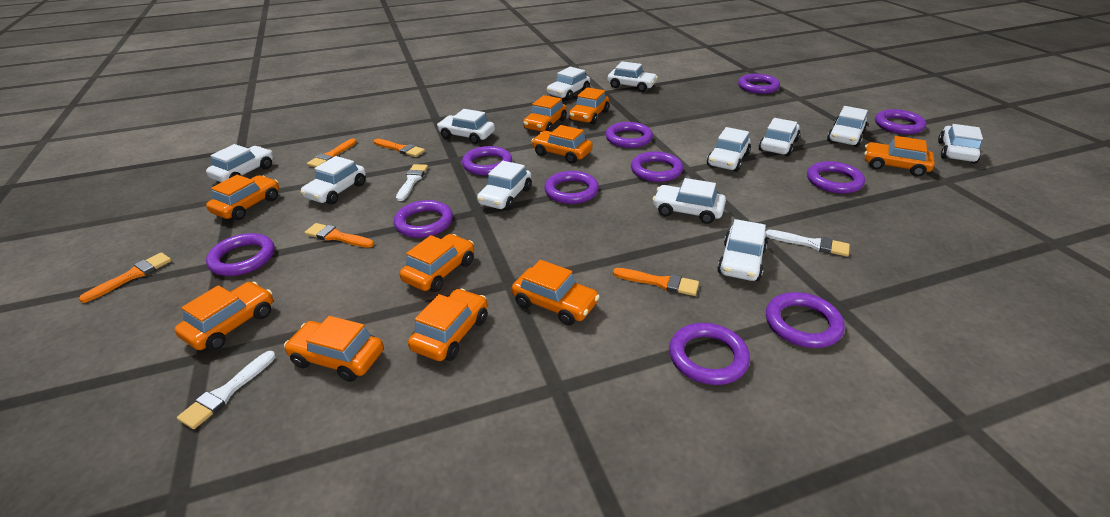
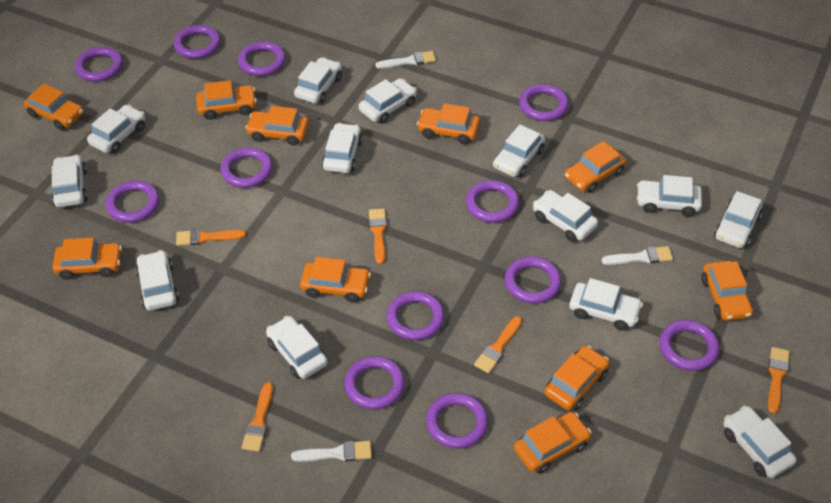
purple ring: [206,233,274,276] [394,200,453,238] [462,146,512,175] [544,171,599,204] [605,122,653,148] [631,151,683,182] [669,323,750,385] [738,74,780,94] [766,292,845,348] [807,161,865,194] [875,109,926,134] = 11 -> [75,47,123,82] [106,180,160,223] [174,25,221,59] [221,147,273,188] [238,41,286,76] [344,356,405,409] [387,291,445,340] [426,393,488,449] [466,180,519,223] [505,256,562,304] [519,84,569,121] [659,320,720,371] = 12
white car: [206,144,273,182] [301,156,366,205] [437,109,495,144] [477,161,532,211] [547,67,590,100] [608,61,658,92] [653,178,726,224] [707,127,751,172] [717,219,768,281] [759,118,800,156] [827,106,868,147] [938,124,983,163] = 12 -> [51,155,88,207] [87,105,145,154] [135,250,179,311] [266,316,328,379] [294,57,342,104] [322,123,363,173] [359,78,417,124] [493,125,545,177] [533,190,598,242] [569,278,643,331] [637,175,702,217] [714,191,763,248] [723,405,797,478] = 13

